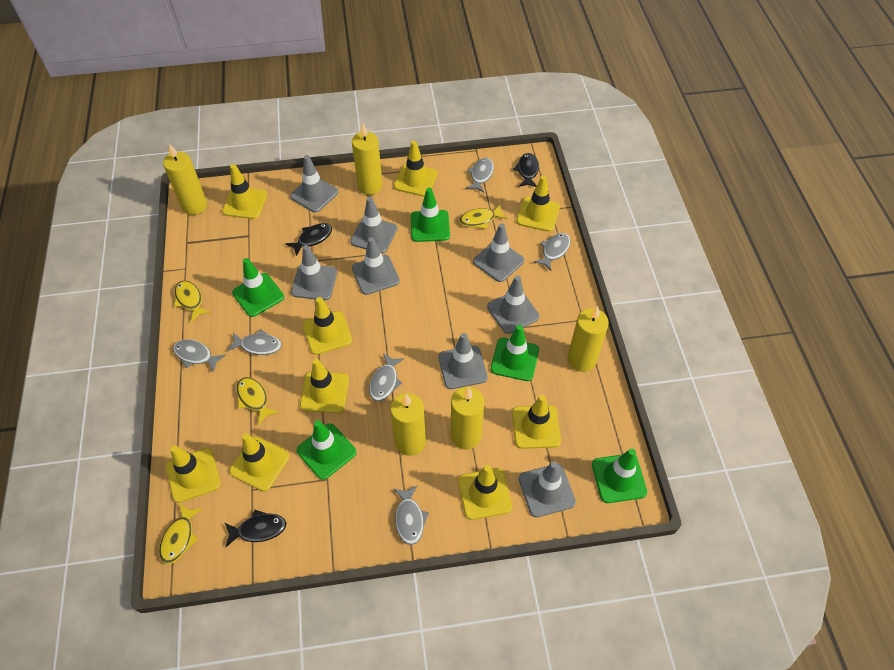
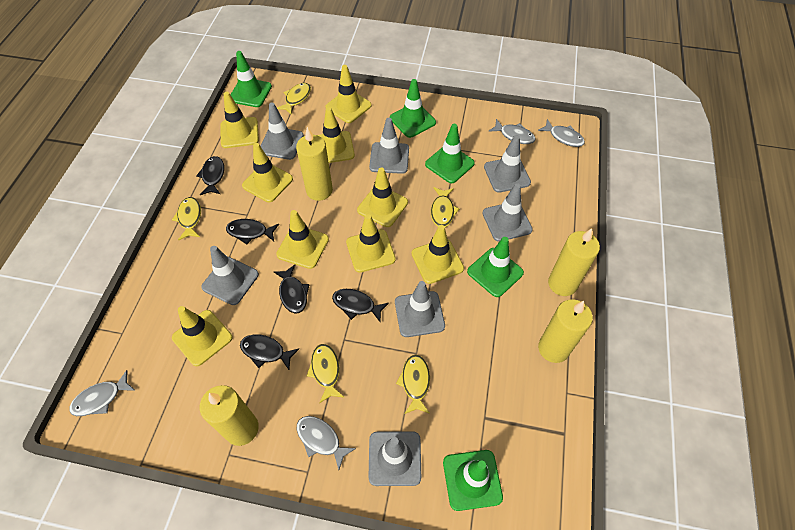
black fish: [225,510,286,547] [285,223,332,256] [513,153,539,187] = 3 -> [196,156,224,195] [226,219,279,245] [240,334,299,370] [274,265,309,314] [332,289,389,323] = 5
grey fish: [173,339,226,373] [227,329,282,355] [369,353,404,401] [394,485,429,545] [466,158,494,193] [533,233,571,271] = 6 -> [69,370,135,416] [297,416,356,470] [488,119,536,144] [538,119,585,147] = 4
grey traffic cone: [290,155,339,213] [291,245,337,300] [350,197,398,254] [352,237,400,295] [438,333,488,389] [473,223,524,282] [487,275,540,334] [519,461,576,517] = 8 -> [201,246,259,305] [261,103,304,160] [368,431,421,486] [369,118,409,174] [395,281,445,337] [482,183,533,242] [484,135,531,193] = 7
yellow candle: [163,143,207,215] [352,124,383,195] [390,393,426,456] [451,387,484,449] [567,305,609,372] = 5 -> [200,385,259,446] [296,127,333,201] [538,299,593,363] [548,228,600,296] = 4
yellow fish: [159,503,203,564] [174,281,211,322] [237,377,279,425] [459,204,508,229] = 4 -> [172,197,201,241] [277,83,311,115] [307,344,344,403] [396,355,430,414] [431,187,460,227] = 5

